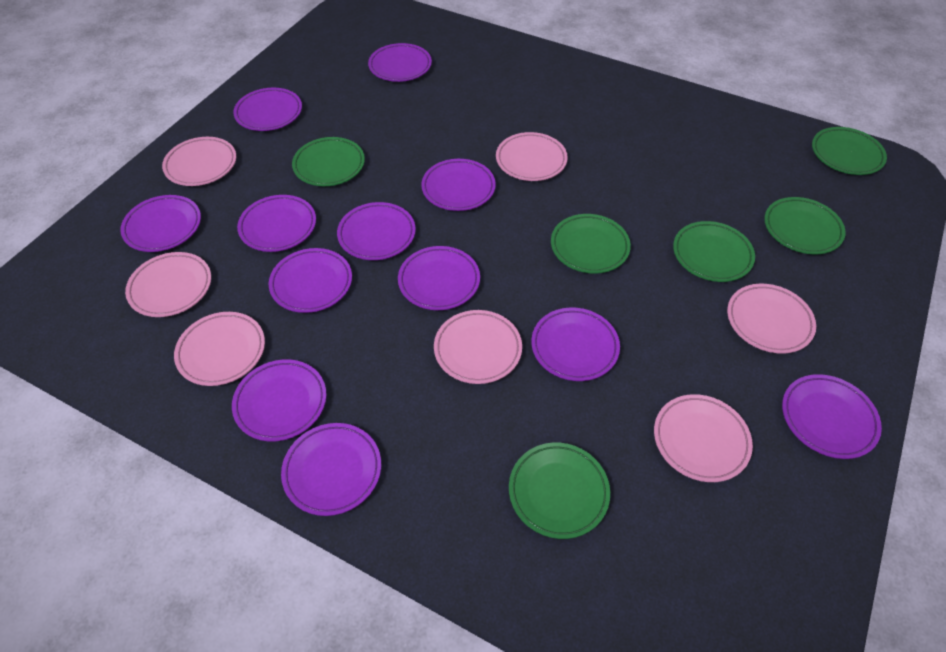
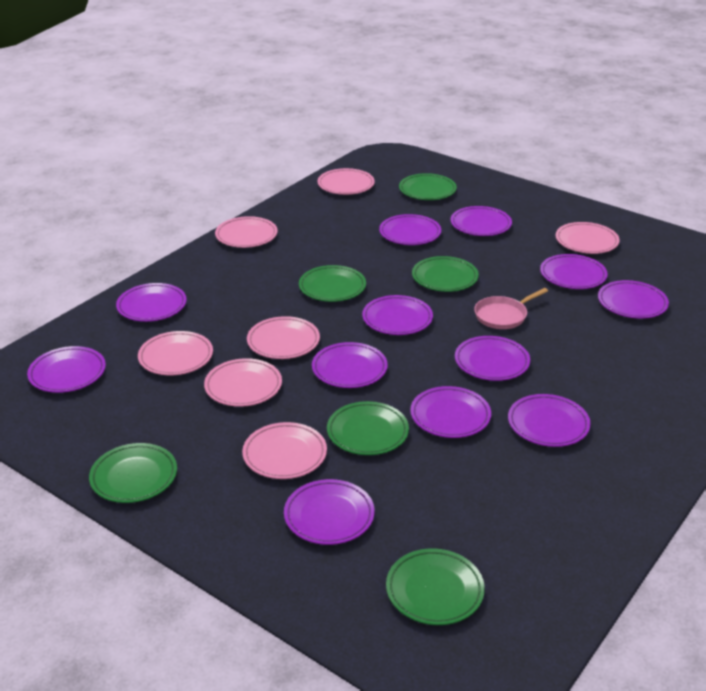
pink pan: none = 0 -> [474,288,548,329] = 1

